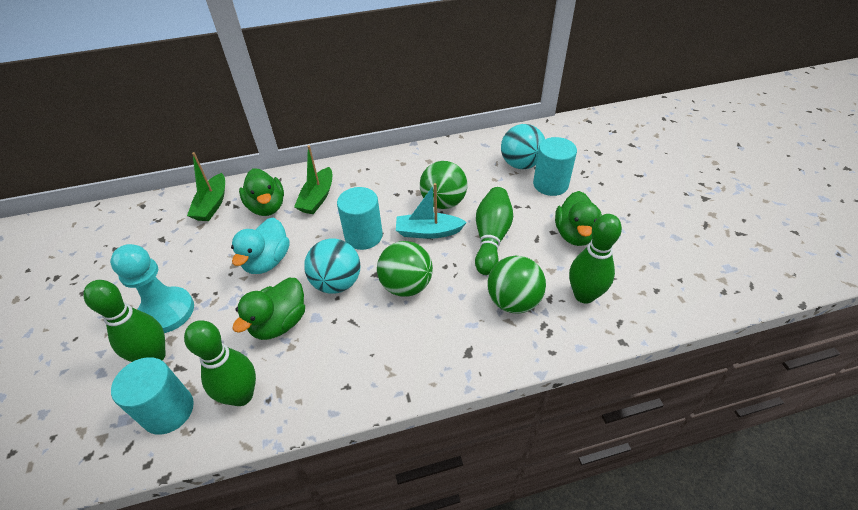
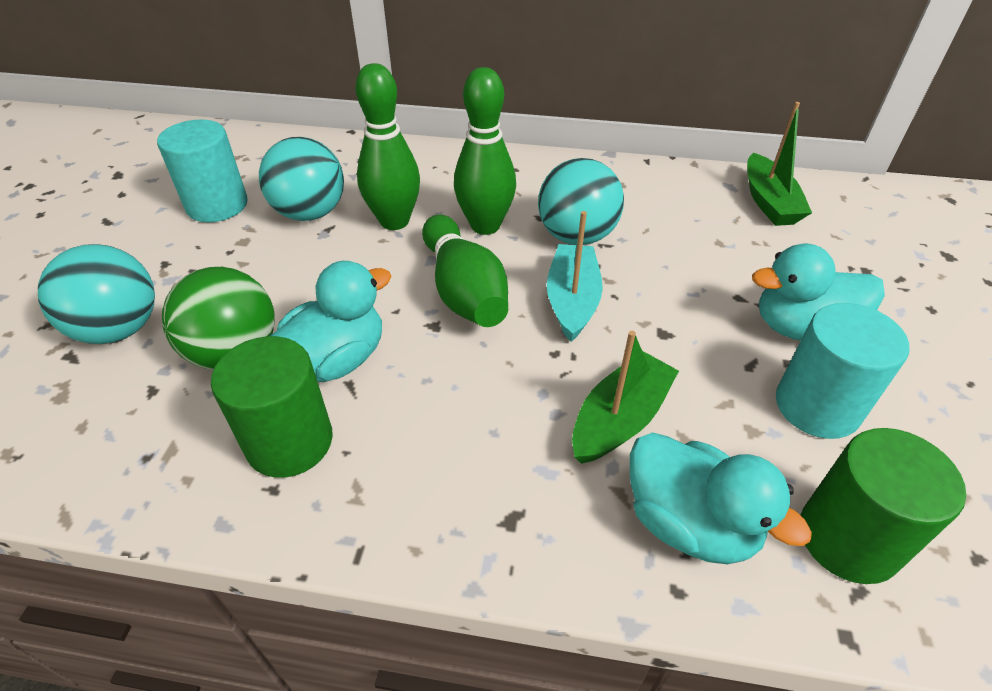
green ball: [377,241,433,297] [420,161,467,209] [487,256,546,313] = 3 -> [162,267,275,370] = 1
green bowling pin: [83,280,166,362] [184,320,256,406] [475,187,513,275] [569,214,622,304] = 4 -> [355,63,420,230] [422,215,508,327] [454,67,516,235] = 3
green cylinder: none = 0 -> [211,336,333,478] [801,428,966,584] = 2
green duck: [232,278,305,340] [239,168,284,216] [555,191,602,246] = 3 -> none = 0
turquoise ball: [304,238,361,294] [501,124,545,169] = 2 -> [38,244,155,344] [259,137,344,221] [538,158,624,245] = 3
turquoise cylinder: [111,357,194,434] [337,187,383,250] [533,137,577,196] = 3 -> [157,120,248,222] [776,303,909,439] = 2
turquoise duck: [231,217,290,274] = 1 -> [270,261,391,382] [630,432,812,564] [752,243,885,341] = 3
turquoise pawn: [110,244,194,333] = 1 -> none = 0

